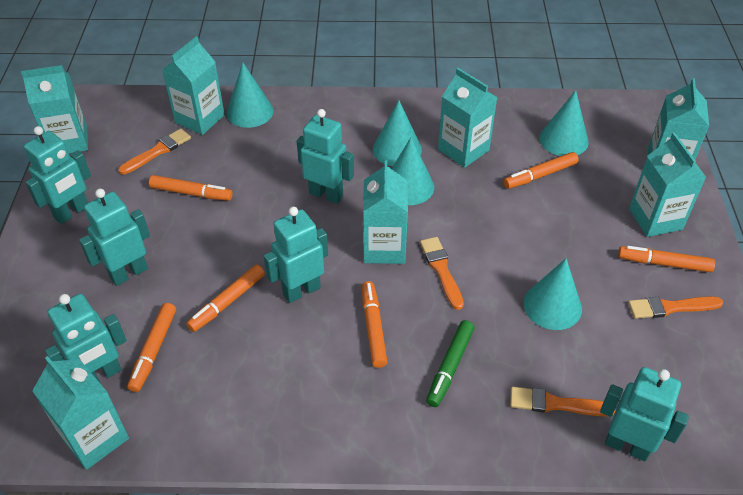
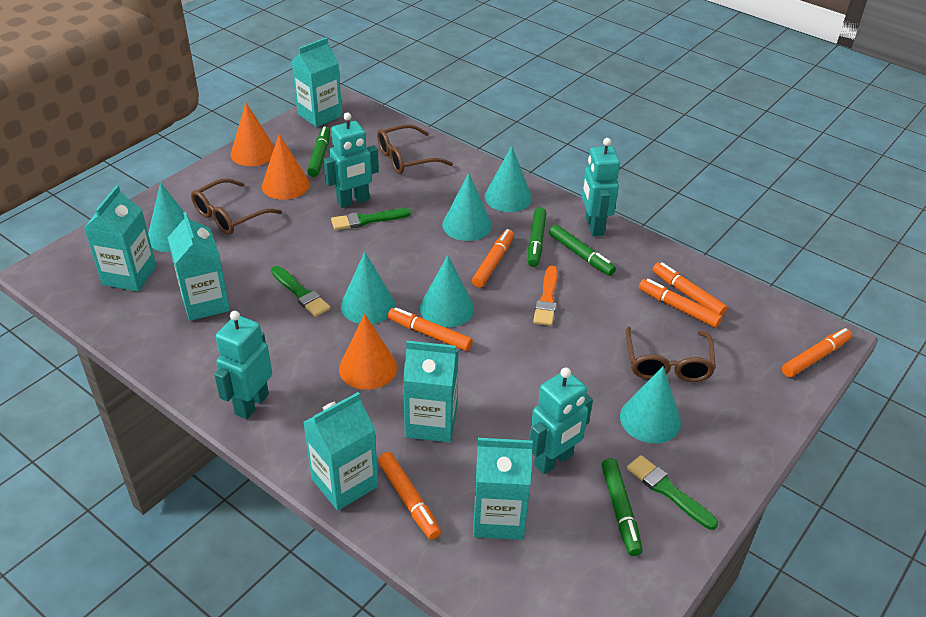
brown glasses: none = 0 -> [191,178,282,235] [377,124,453,174] [626,327,716,382] = 3
green brush: none = 0 -> [271,266,330,317] [331,208,411,230] [627,455,718,530] = 3
green marker: [426,320,474,407] = 1 -> [307,126,331,177] [528,207,546,267] [549,225,616,276] [602,458,643,556] = 4
orange brush: [118,129,191,175] [420,237,464,310] [510,387,616,416] [628,296,724,319] = 4 -> [533,265,558,326] = 1
orange cone: none = 0 -> [230,103,275,166] [262,134,310,200] [339,314,397,390] = 3
turquoise carton: [21,65,88,153] [32,356,129,470] [162,36,225,135] [363,160,408,264] [438,68,498,168] [629,132,707,237] [648,78,709,159] = 7 -> [84,185,156,291] [168,212,230,321] [292,37,342,127] [303,392,378,511] [403,341,458,443] [473,438,533,540] = 6
turquoise cone: [226,62,274,128] [373,100,422,166] [392,137,434,205] [523,258,582,330] [539,90,589,156] = 5 -> [148,183,190,252] [341,252,395,324] [420,255,474,328] [442,173,492,241] [484,146,532,212] [620,366,681,443] = 6
turquoise robot: [24,126,91,224] [45,294,126,383] [79,189,150,286] [264,207,328,303] [297,109,354,204] [600,367,689,461] = 6 -> [214,311,272,419] [324,112,379,208] [530,367,593,474] [582,138,620,236] = 4

